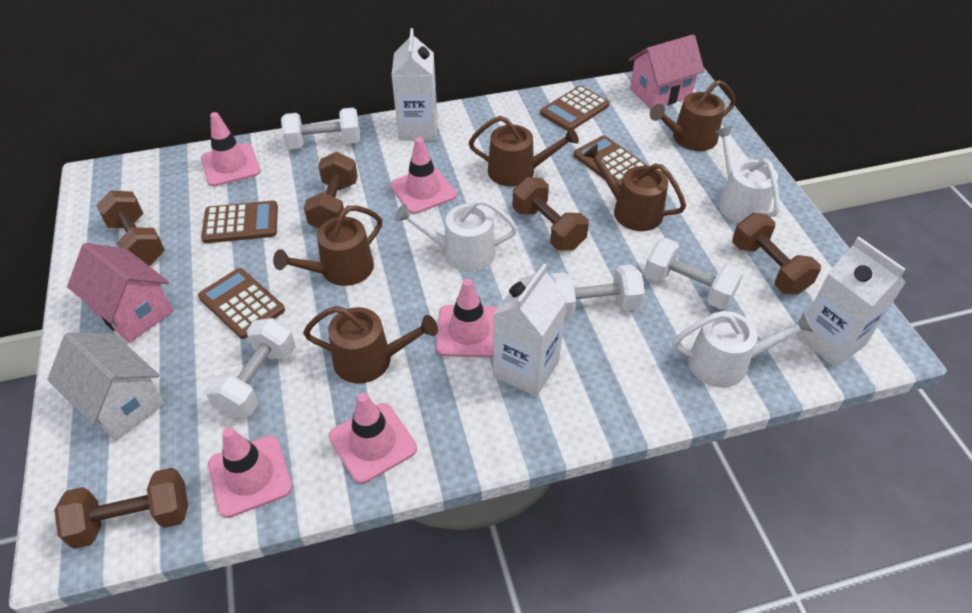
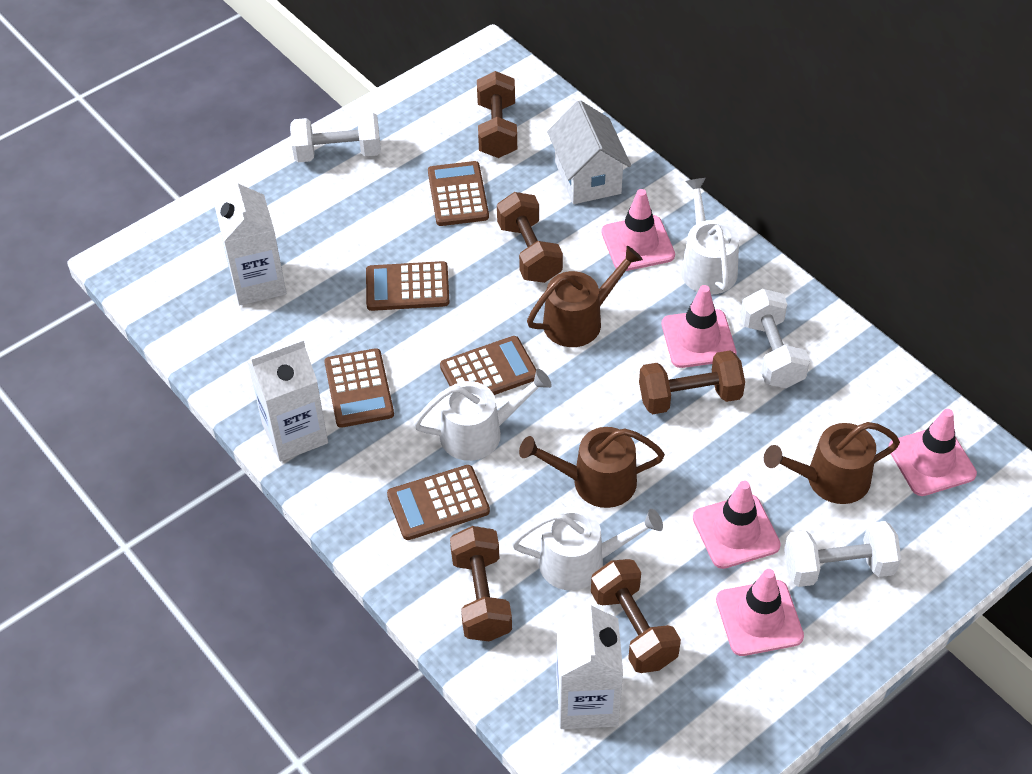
brown calculator: [198,268,285,339] [201,201,278,243] [540,86,609,131] [573,135,648,187] = 4 -> [324,348,394,428] [366,261,449,311] [387,465,490,540] [428,161,489,226] [440,336,536,395] = 5
brown watering can: [273,206,382,286] [303,306,438,383] [469,116,579,187] [583,144,686,231] [650,80,736,151] = 5 -> [519,427,665,508] [527,246,643,347] [764,422,900,504] = 3
pink house: [67,243,173,343] [629,34,704,109] = 2 -> none = 0
white dumbbell: [205,318,296,417] [281,108,360,149] [550,265,645,318] [644,238,743,309] = 4 -> [290,112,381,162] [740,289,810,388] [784,521,901,587] = 3

